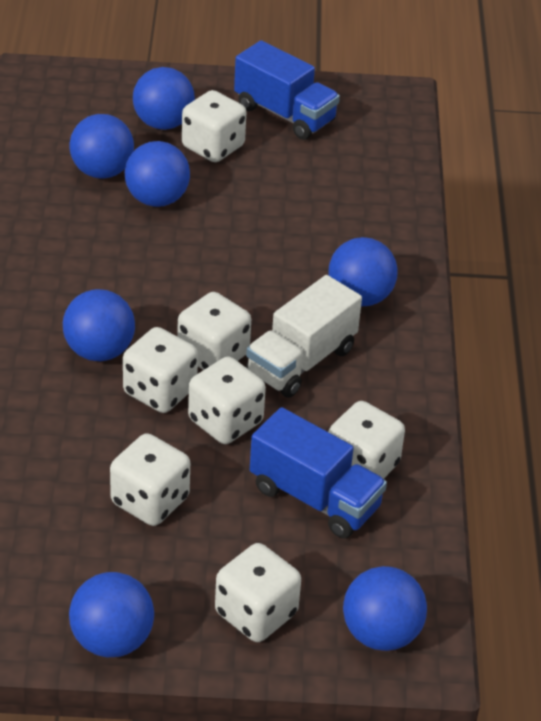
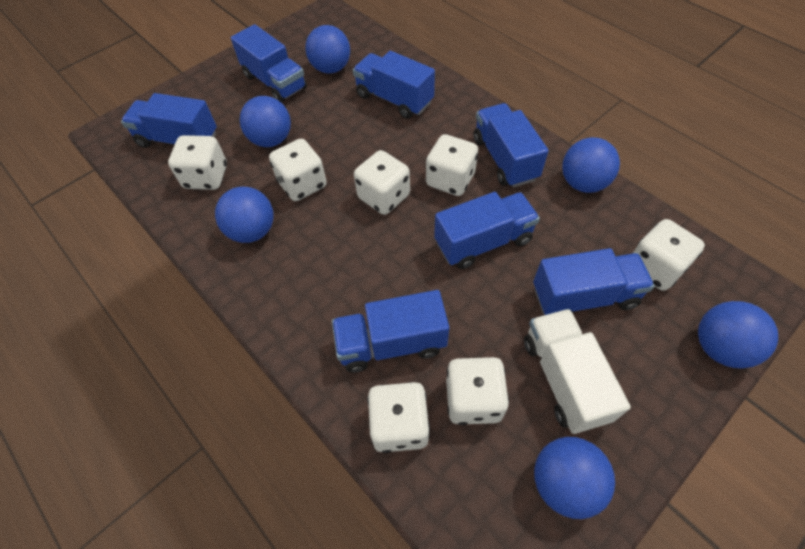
blue ball: [63,289,135,361] [69,114,134,178] [69,572,154,657] [125,141,190,207] [133,67,195,130] [328,237,398,306] [343,566,427,651] = 7 -> [215,186,274,243] [240,96,291,147] [305,25,350,74] [534,437,615,519] [562,137,620,193] [698,301,778,369] = 6
blue truck: [234,40,340,140] [250,407,387,539] = 2 -> [121,93,217,148] [231,24,307,103] [332,290,449,373] [353,51,435,119] [434,192,540,269] [474,103,549,188] [533,248,654,315] = 7

